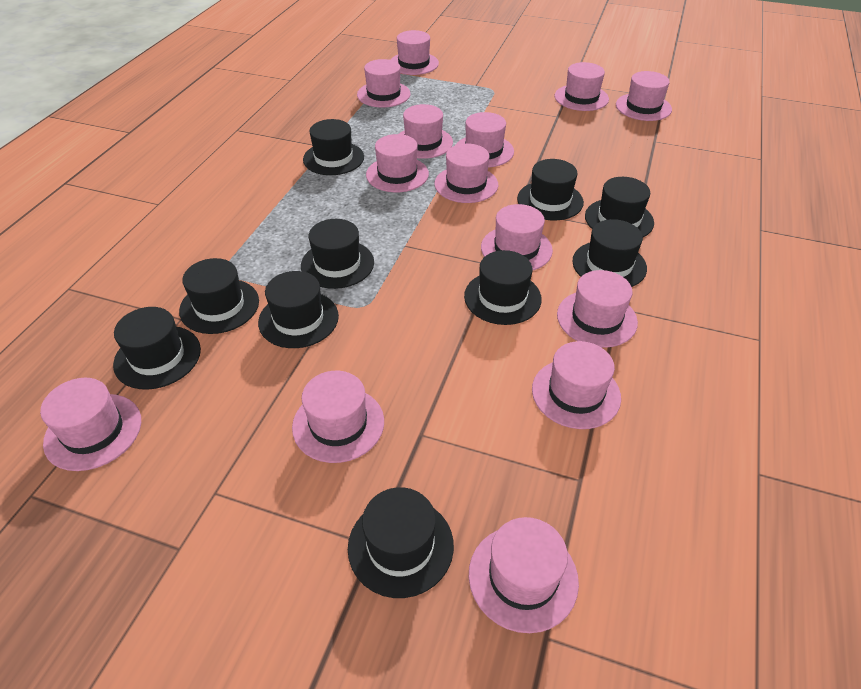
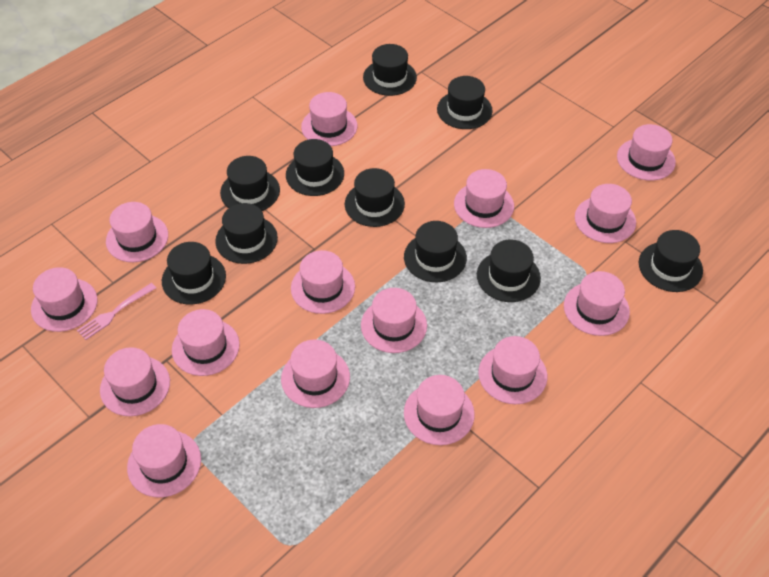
pink fork: none = 0 -> [77,283,156,340] = 1
pink hat: [40,378,141,471] [292,371,384,463] [357,59,411,108] [366,134,429,192] [390,30,439,75] [399,104,453,159] [434,144,498,203] [456,112,514,167] [469,517,579,633] [481,204,553,270] [532,341,621,429] [554,62,609,111] [557,270,638,348] [616,71,672,121] = 14 -> [31,267,97,332] [100,347,170,416] [106,202,168,262] [127,424,201,497] [172,309,240,376] [281,340,350,408] [291,250,355,314] [301,92,358,146] [361,288,427,353] [404,375,475,445] [454,169,514,228] [478,336,547,404] [564,271,630,336] [575,184,636,243] [617,124,676,181] = 15

